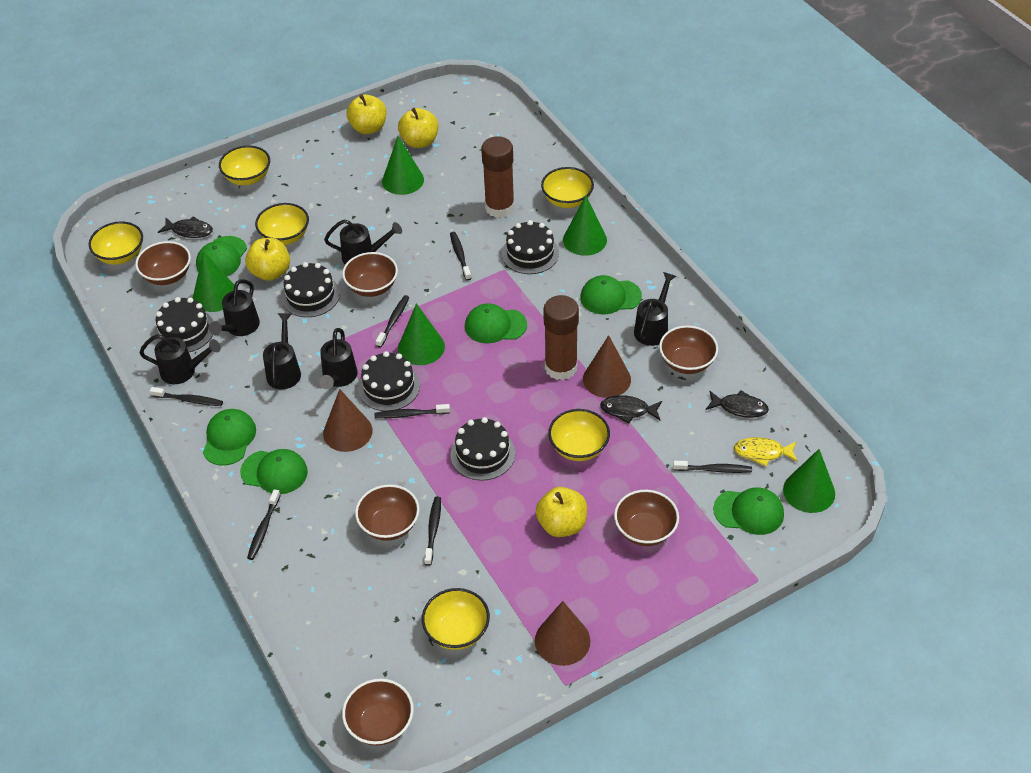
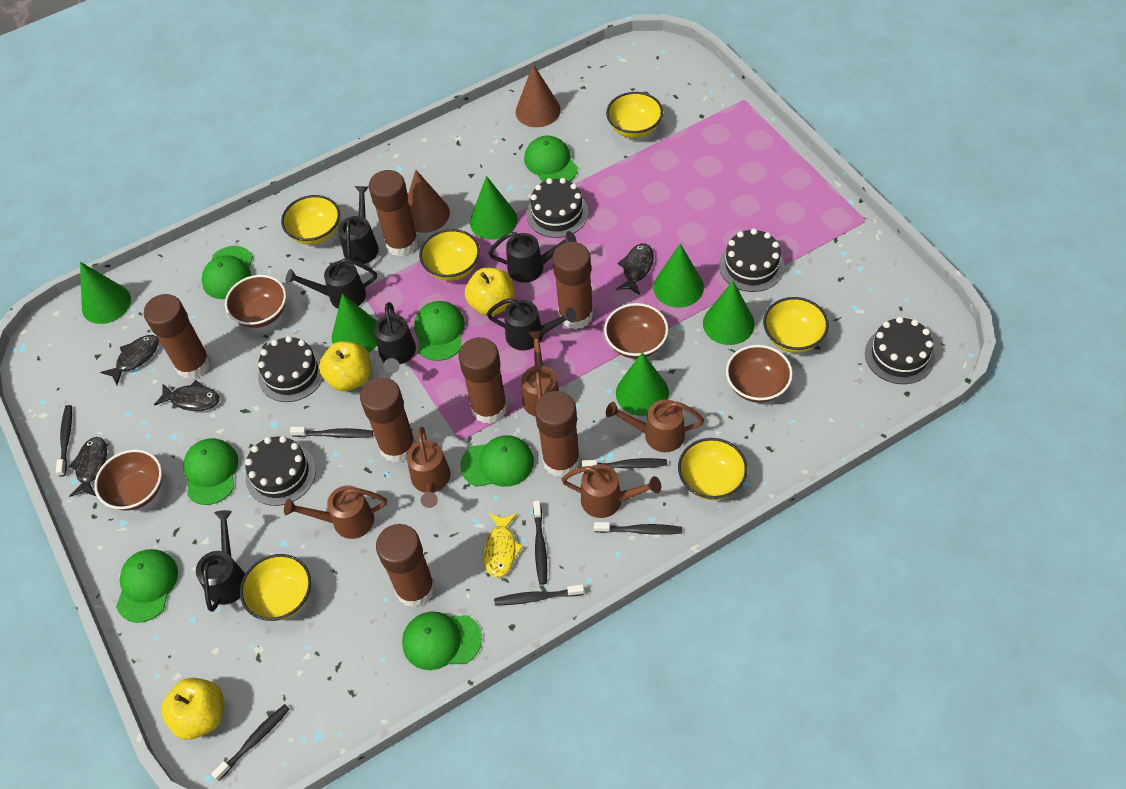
black fish: [158,216,213,238] [600,395,662,424] [706,390,769,418] = 3 -> [69,437,107,497] [100,335,159,385] [154,380,220,411] [616,244,654,295] = 4
brown bowl: [135,241,191,285] [342,252,398,297] [342,679,414,746] [355,484,419,541] [614,490,679,546] [659,325,718,374] = 6 -> [94,449,162,511] [225,275,286,328] [604,303,668,359] [726,345,793,403] = 4
brown cone: [323,389,372,452] [535,601,591,666] [583,335,631,398] = 3 -> [407,170,450,233] [516,64,561,127] = 2
brown glue stick: [481,136,515,218] [543,295,579,380] = 2 -> [144,294,211,379] [360,377,416,462] [369,170,418,257] [376,524,435,608] [459,337,508,424] [535,391,580,477] [552,242,594,330] = 7
brown watering can: none = 0 -> [284,485,387,539] [407,427,450,508] [522,331,559,417] [561,464,661,518] [606,399,704,452] = 5
green cap: [196,236,247,276] [203,409,256,466] [240,449,308,494] [465,303,527,343] [580,275,642,314] [713,488,784,535] = 6 -> [116,549,178,623] [183,438,238,505] [202,246,253,299] [402,612,482,670] [414,301,465,361] [460,435,534,487] [524,136,578,182] = 7
green cone: [193,251,234,312] [382,136,424,195] [398,303,445,365] [563,195,607,256] [783,449,835,513] = 5 -> [80,262,131,324] [332,293,377,353] [470,176,518,240] [616,352,669,416] [653,243,704,308] [703,281,755,345] = 6
yellow apple: [245,238,290,281] [346,94,387,134] [398,108,438,148] [536,487,587,537] = 4 -> [161,678,224,740] [319,341,371,391] [465,268,515,316] = 3

